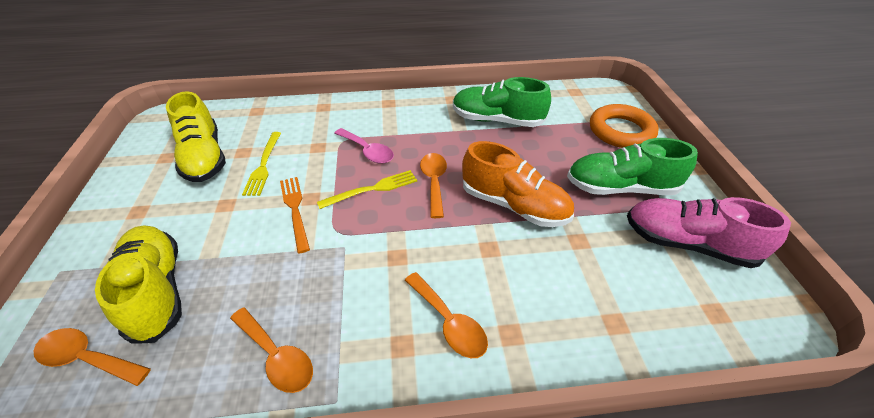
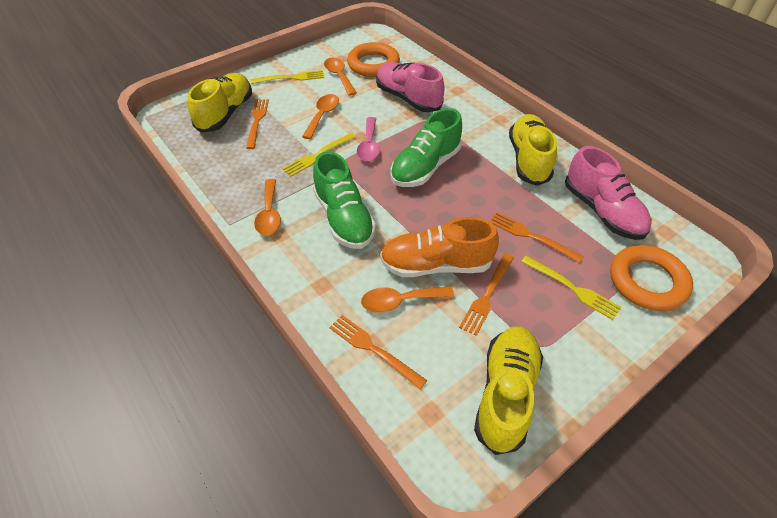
orange fork: [280,177,310,254] = 1 -> [246,99,269,149] [329,315,427,389] [459,253,514,336] [490,212,584,263] = 4
orange ring: [590,104,659,148] = 1 -> [347,42,400,77] [610,245,693,311] = 2
pink shoe: [627,197,791,268] = 1 -> [376,62,445,112] [565,146,652,240] = 2
yellow fork: [242,132,281,196] [317,170,417,209] = 2 -> [250,70,324,84] [282,133,356,177] [521,255,622,320] = 3
yellow shoe: [95,226,182,344] [166,91,226,182] = 2 -> [188,73,252,133] [474,326,543,455] [509,114,557,186] = 3

